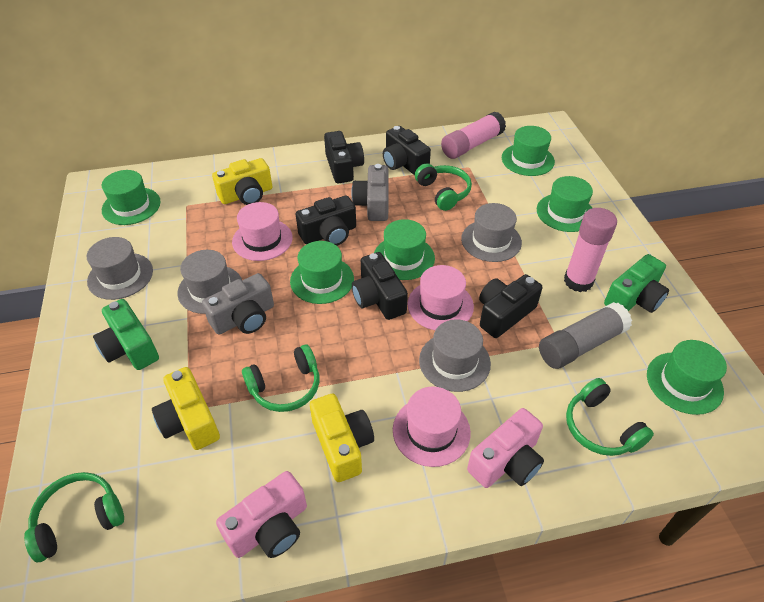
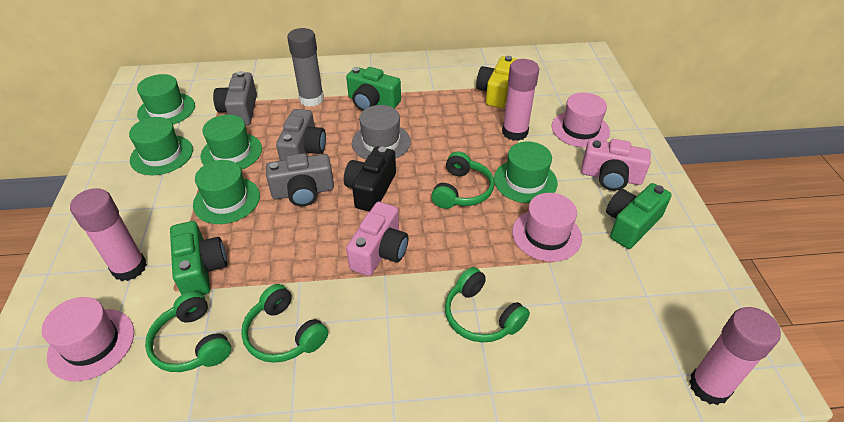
black camera: [296,195,356,246] [324,131,364,183] [352,252,408,320] [383,126,431,175] [479,274,542,338] = 5 -> [344,147,396,212] = 1
green camera: [93,299,159,370] [604,254,669,313] = 2 -> [170,221,227,295] [346,67,401,111] [606,183,672,249] = 3
green hat: [102,170,161,225] [290,241,354,304] [374,219,435,280] [502,126,555,176] [537,176,593,232] [647,340,727,415] = 6 -> [129,117,193,175] [137,74,195,124] [193,160,260,224] [201,115,262,170] [494,142,558,203] = 5
grey camera: [202,273,274,335] [351,164,389,221] = 2 -> [213,71,257,126] [266,153,334,207] [276,109,326,161] = 3
grey hat: [87,237,153,300] [177,250,242,314] [419,319,491,392] [461,203,522,262] = 4 -> [352,105,411,159] = 1
pink glue stick: [441,111,506,159] [564,208,617,292] = 2 -> [70,188,147,281] [502,59,539,141] [689,307,781,405] = 3
yellow camera: [152,367,220,450] [212,158,272,205] [310,394,374,482] = 3 -> [476,56,517,108] = 1

